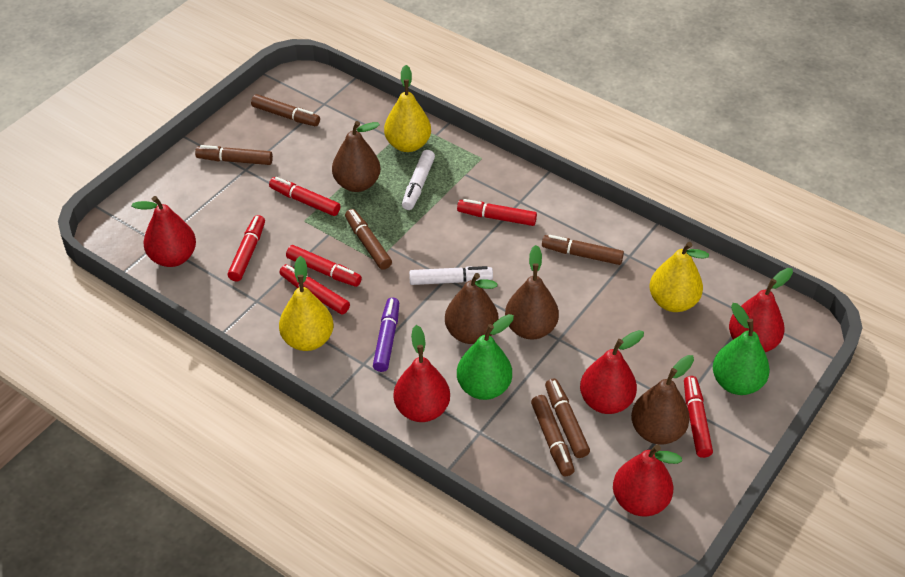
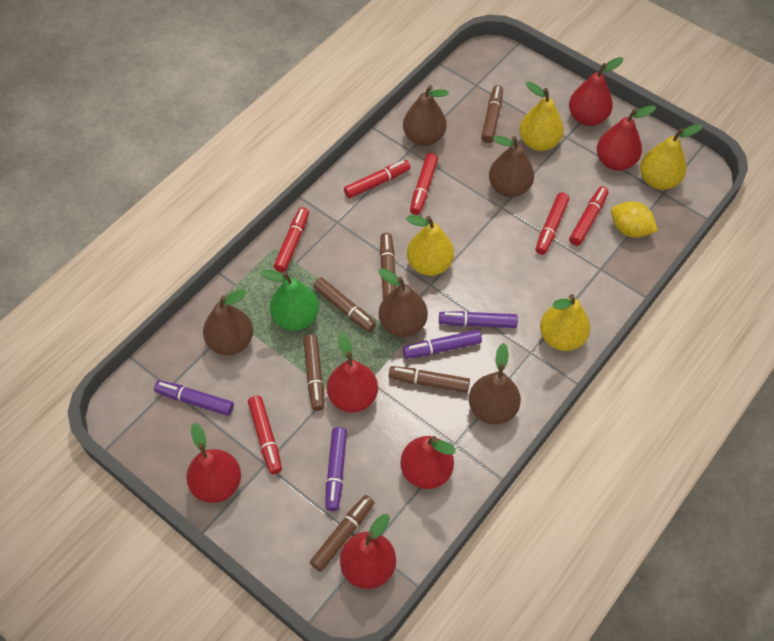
brown pear: [332,121,381,192] [445,273,499,344] [505,245,559,339] [631,355,694,445] = 4 -> [203,289,253,355] [379,268,428,337] [403,85,449,146] [469,343,521,425] [489,136,534,197] = 5
green pear: [457,314,514,400] [713,303,770,395] = 2 -> [261,270,319,331] = 1
purple marker: [373,297,399,372] = 1 -> [154,380,234,416] [325,427,347,511] [403,330,482,359] [439,311,518,328] = 4
red pear: [131,196,196,267] [394,325,450,422] [580,330,644,414] [613,445,682,516] [729,268,793,352] = 5 -> [186,423,241,503] [327,332,378,413] [340,514,396,589] [400,436,455,489] [569,57,623,126] [597,105,656,171] = 6
white marker: [402,150,435,210] [409,266,493,285] = 2 -> none = 0
yellow lemon: none = 0 -> [611,201,658,238] = 1
yellow pear: [279,256,333,351] [384,65,431,152] [649,242,709,312] = 3 -> [406,215,454,276] [519,82,564,151] [540,294,590,351] [640,124,703,190] = 4

